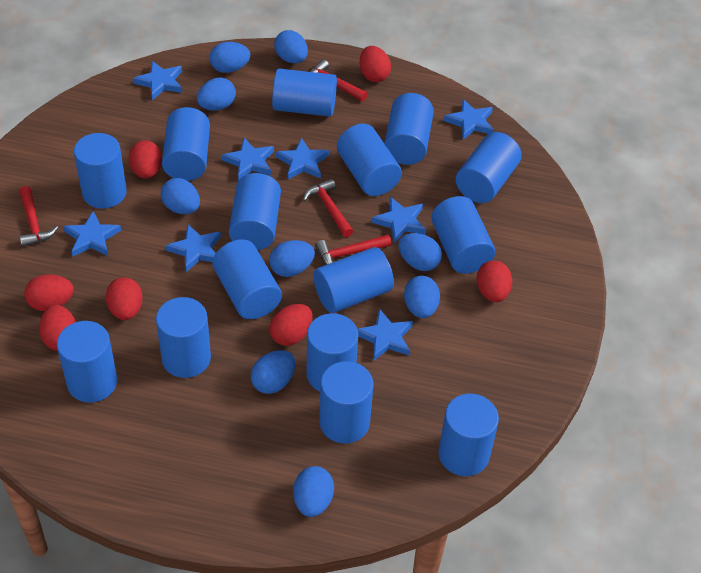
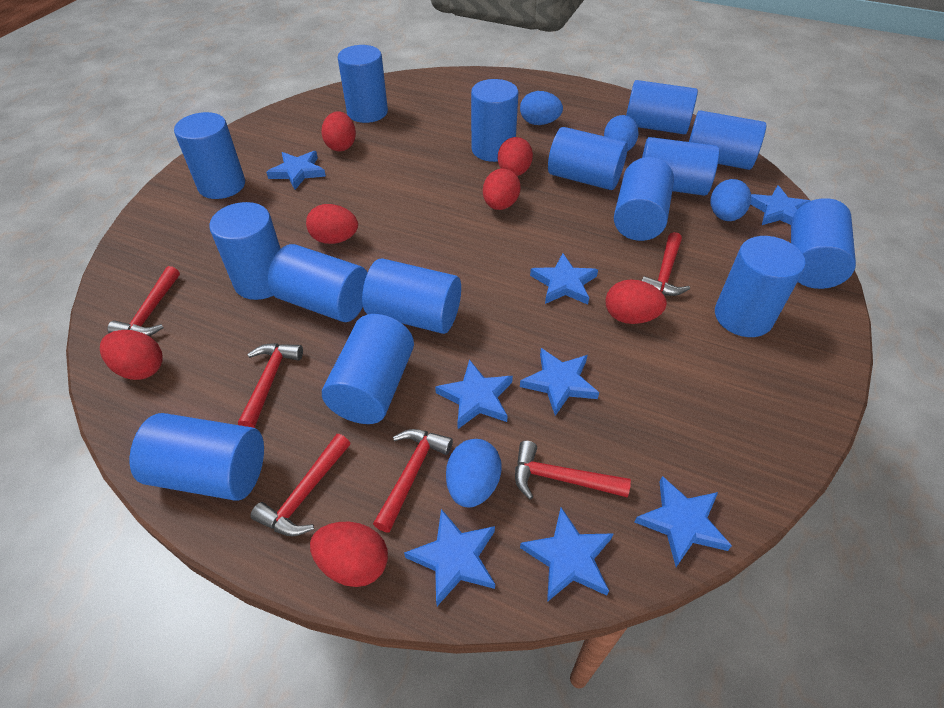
blue egg: [161,178,200,214] [197,77,236,111] [210,42,250,73] [251,350,295,394] [269,240,315,277] [274,30,308,63] [293,466,334,517] [398,233,442,271] [404,276,440,318] = 9 -> [446,439,502,508] [520,91,563,125] [604,115,639,151] [711,179,751,221] = 4
red hammer: [19,186,58,247] [303,179,354,237] [310,59,368,102] [315,234,391,265] = 4 -> [107,266,180,336] [238,343,303,428] [250,434,350,536] [373,429,453,532] [515,441,631,500] [642,232,690,296] = 6

